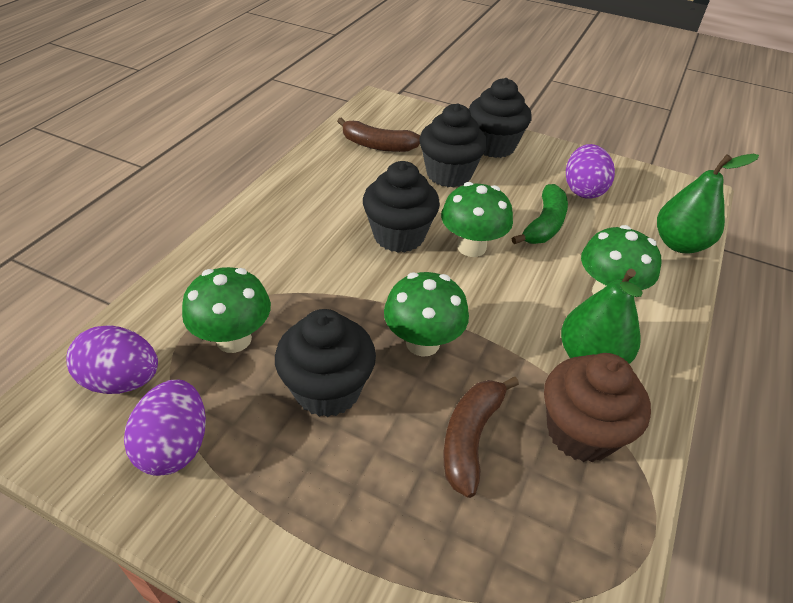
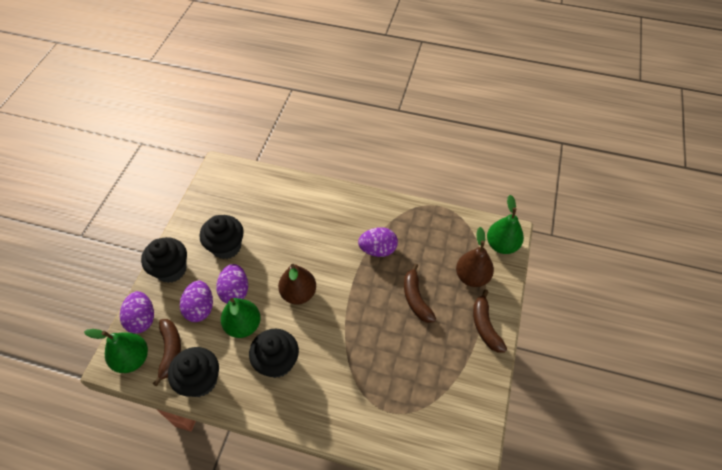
brown banana: [337,118,420,152] [444,377,519,498] = 2 -> [153,319,181,386] [404,263,436,323] [473,289,507,353] = 3
brown cupcake: [544,353,651,462] = 1 -> none = 0
brown pear: none = 0 -> [278,264,316,304] [456,227,494,287] = 2
green banana: [512,184,568,244] = 1 -> none = 0
green mushroom: [182,267,271,353] [384,272,469,357] [441,182,513,257] [581,225,662,295] = 4 -> none = 0
green pear: [561,269,643,364] [657,154,759,253] = 2 -> [84,329,148,373] [221,298,261,338] [487,195,524,254] = 3
purple egg: [66,325,158,394] [124,380,206,476] [566,144,615,199] = 3 -> [120,291,154,334] [180,280,213,322] [216,264,248,303] [358,227,398,257] = 4

